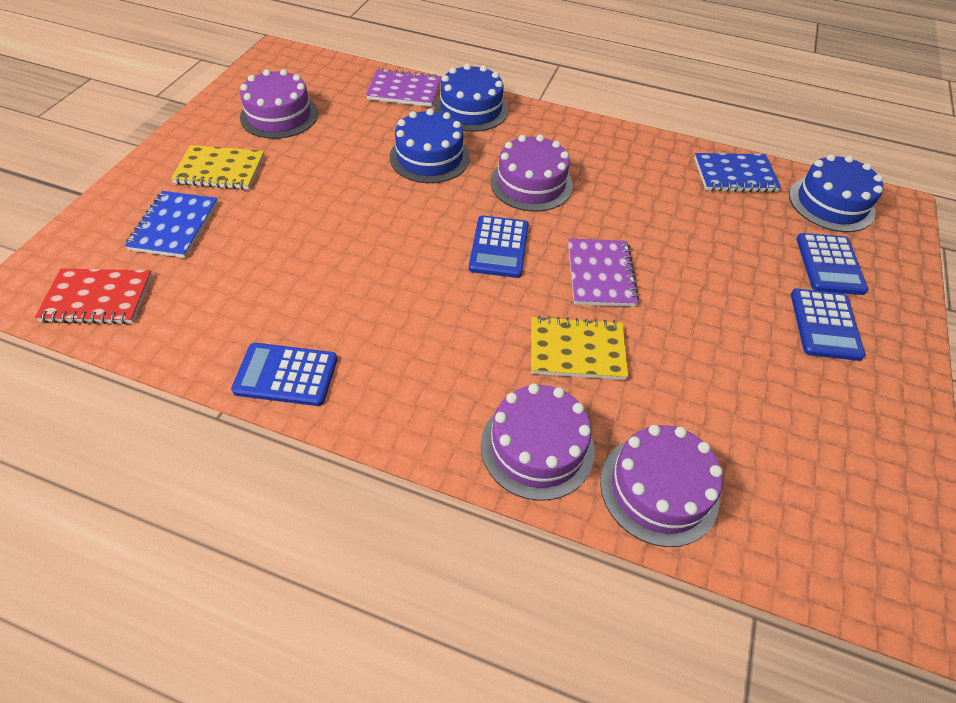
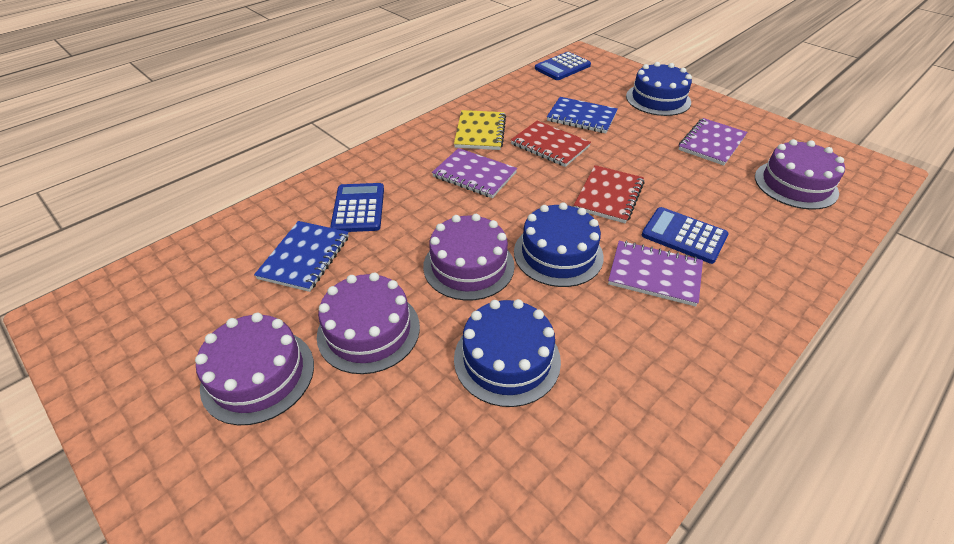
blue calculator: [231,343,337,406] [469,215,529,278] [791,289,865,361] [796,233,868,295] = 4 -> [330,183,384,232] [535,52,591,80] [642,207,728,264] = 3
purple notebook: [366,68,441,107] [568,239,639,307] = 2 -> [432,148,517,198] [608,241,703,307] [678,118,747,166] = 3
red notebook: [35,269,152,324] = 1 -> [511,121,591,167] [574,165,644,223] = 2
yellow notebook: [171,145,265,190] [531,316,628,380] = 2 -> [454,110,506,150] = 1

